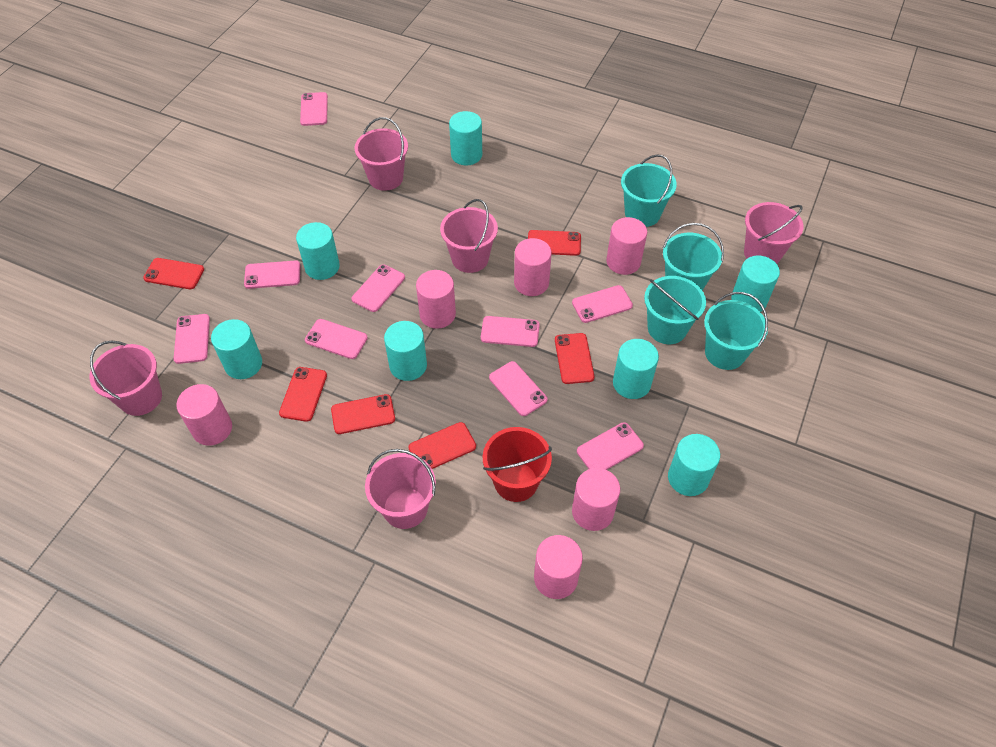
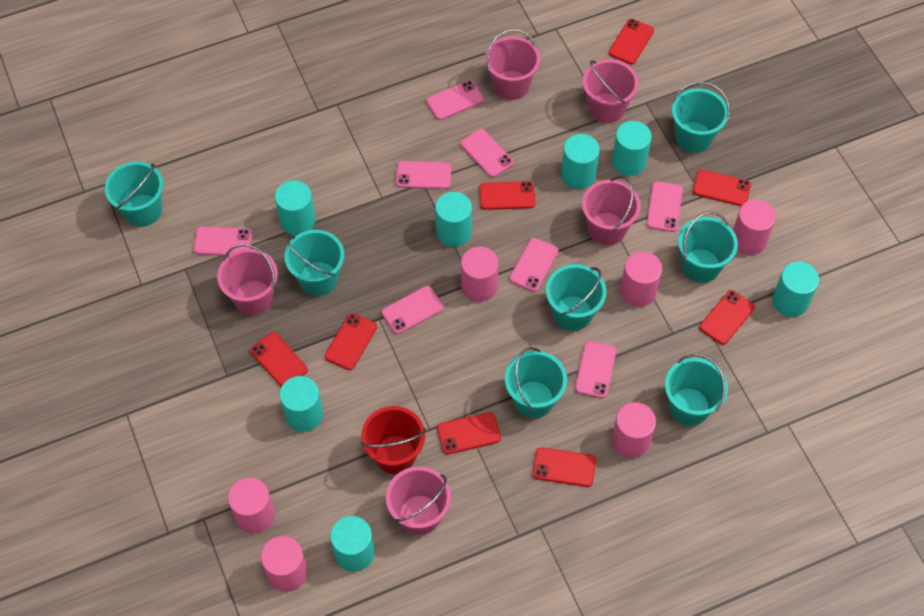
pink phone: [174,314,210,364] [244,260,300,289] [300,92,328,126] [305,319,368,359] [352,264,405,312] [481,316,540,347] [489,361,547,416] [572,285,633,323] [577,422,644,470] = 9 -> [193,226,252,256] [382,286,443,334] [396,161,451,189] [426,80,484,120] [460,129,514,178] [509,238,559,292] [575,341,617,398] [647,181,683,232] = 8
red phone: [143,258,204,289] [279,367,327,422] [331,394,395,434] [408,422,476,469] [528,230,581,256] [555,333,594,384] = 6 -> [250,332,308,387] [325,313,377,370] [437,412,501,454] [479,181,535,210] [533,447,596,487] [609,19,654,64] [693,169,751,206] [699,290,755,345] = 8
turquoise bucket: [621,154,677,227] [644,276,706,344] [662,223,724,291] [704,292,768,370] = 4 -> [105,162,163,227] [285,230,344,296] [505,347,567,418] [546,264,606,331] [665,353,728,425] [672,82,730,153] [678,211,738,283] = 7

